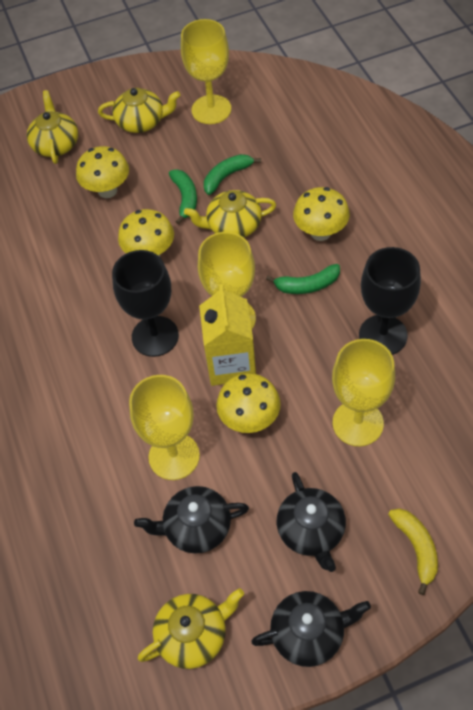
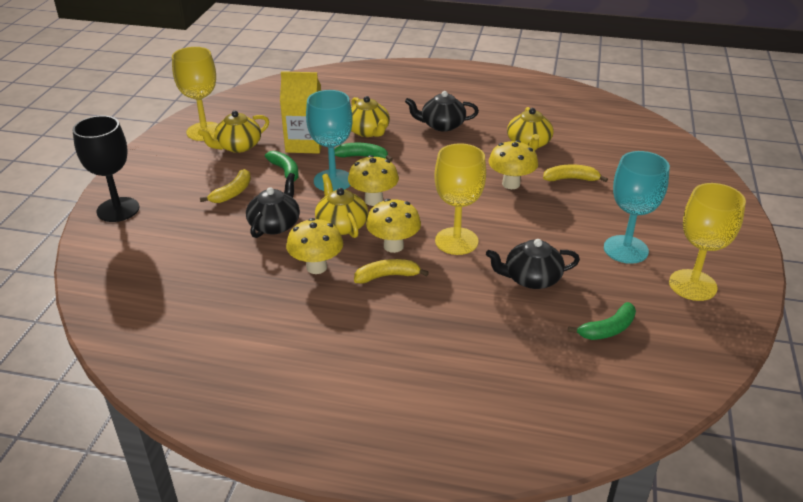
black goblet: [112,250,179,357] [359,247,421,355] = 2 -> [73,116,139,222] = 1
turquoise goblet: none = 0 -> [306,90,353,191] [604,151,670,264] = 2
yellow banana: [388,508,438,595] = 1 -> [200,169,251,203] [354,259,429,284] [543,164,608,182] = 3
yellow goblet: [129,375,200,480] [181,19,231,124] [198,232,256,329] [332,339,395,446] = 4 -> [172,47,218,141] [434,143,486,255] [669,183,746,301] = 3

